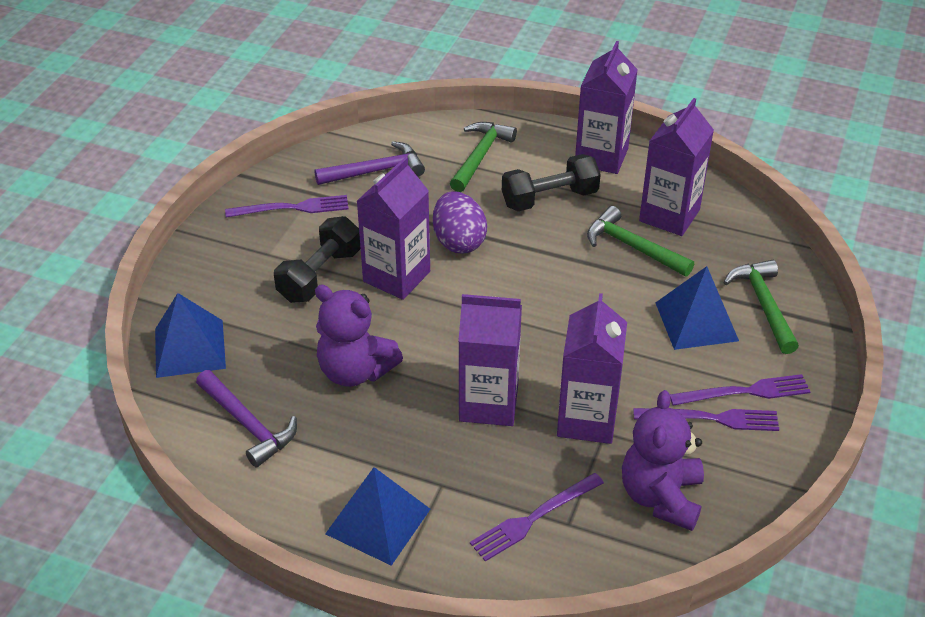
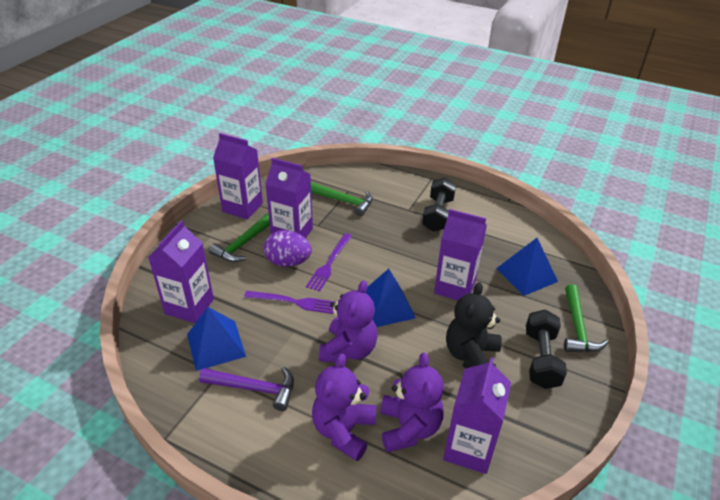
black teddy bear: none = 0 -> [446,282,502,368] = 1
purple fork: [225,195,349,218] [470,473,604,562] [633,408,779,431] [670,374,811,406] = 4 -> [244,291,336,314] [306,233,352,292] = 2
purple hammer: [196,370,297,467] [314,141,425,185] = 2 -> [199,367,294,411] = 1
purple teddy bear: [315,285,403,387] [622,390,704,531] = 2 -> [312,353,376,461] [319,280,378,363] [380,353,444,453] = 3

